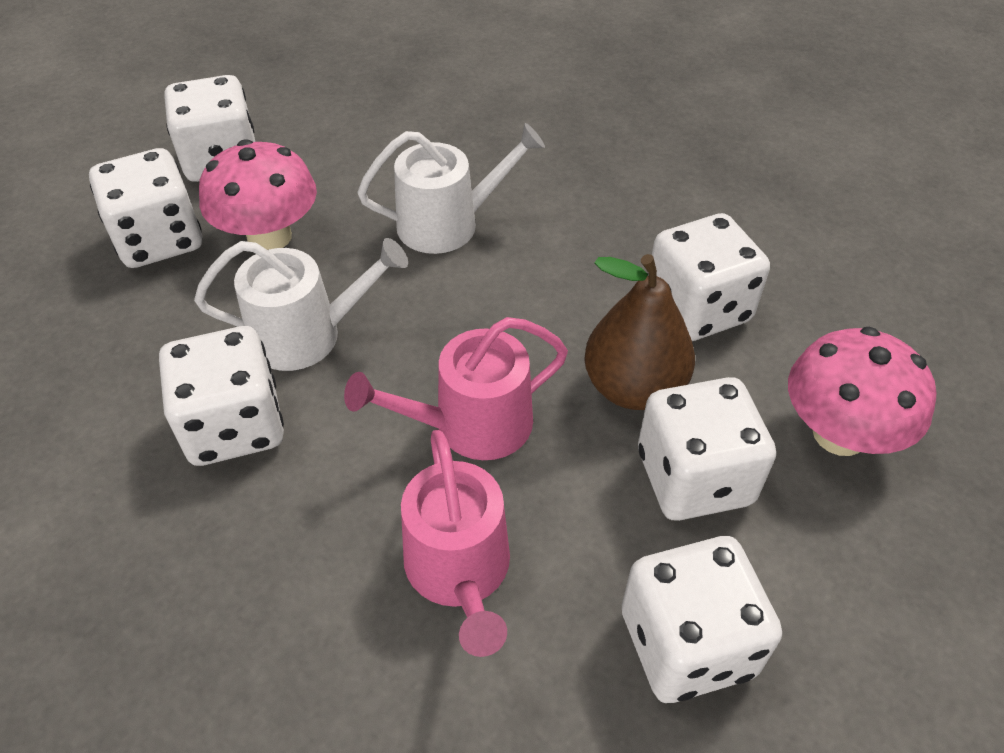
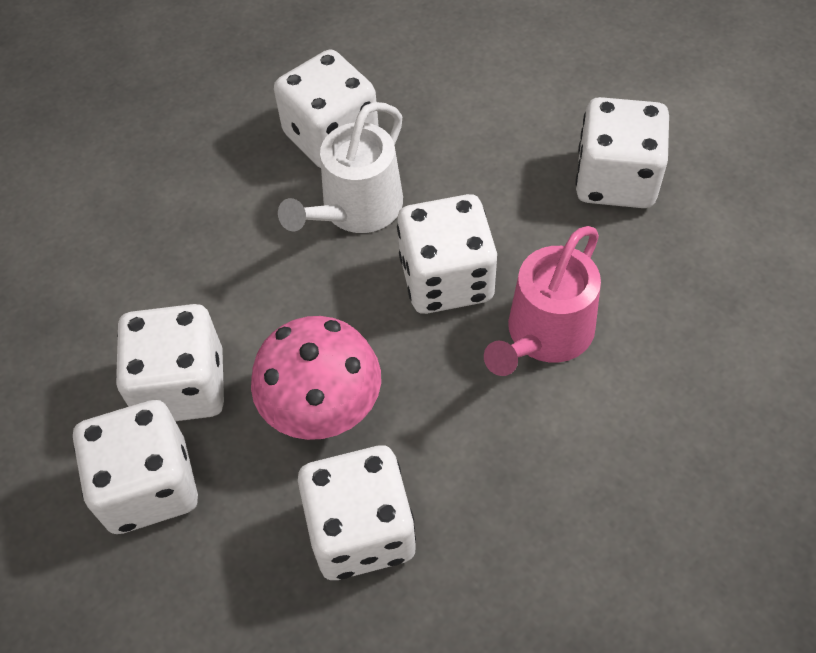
brown pear: [584,254,695,410] = 1 -> none = 0
pink mushroom: [199,139,317,250] [788,327,936,456] = 2 -> [251,316,381,440] = 1
pink watering can: [344,317,568,460] [401,430,510,657] = 2 -> [484,226,601,376] = 1
white watering can: [194,238,408,371] [357,123,545,254] = 2 -> [278,102,403,233] = 1

